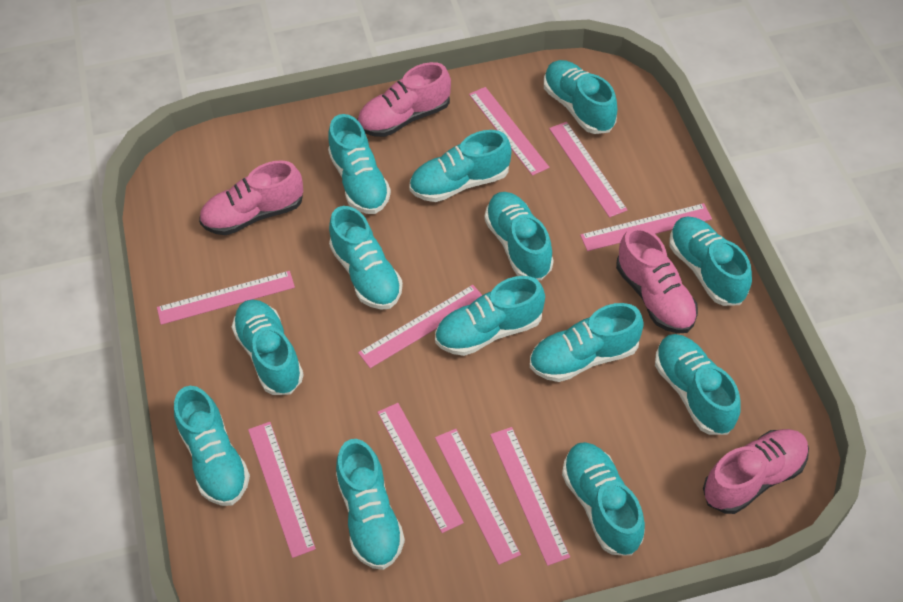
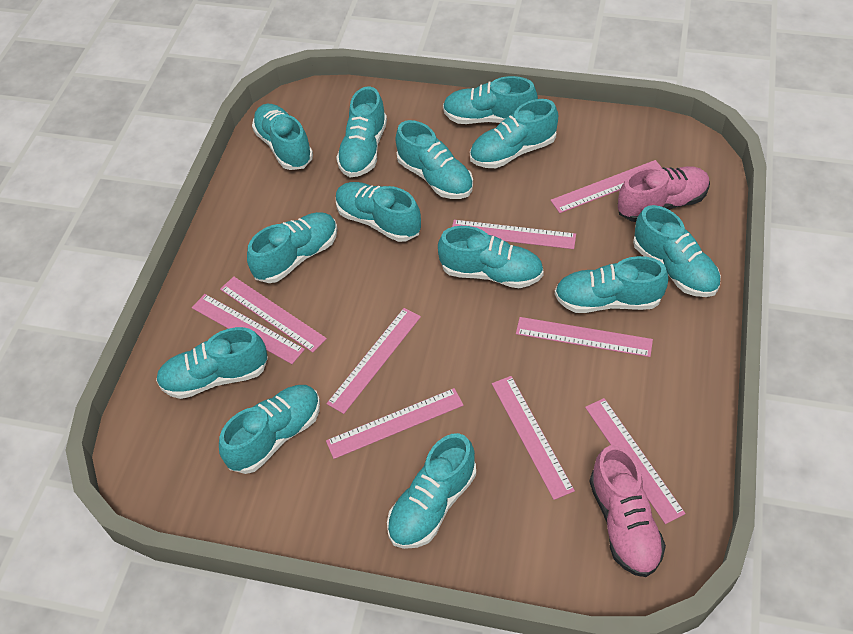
pink shoe: [199,160,303,235] [357,62,451,137] [616,227,698,334] [703,429,809,514] = 4 -> [589,445,666,577] [618,166,710,222] = 2

